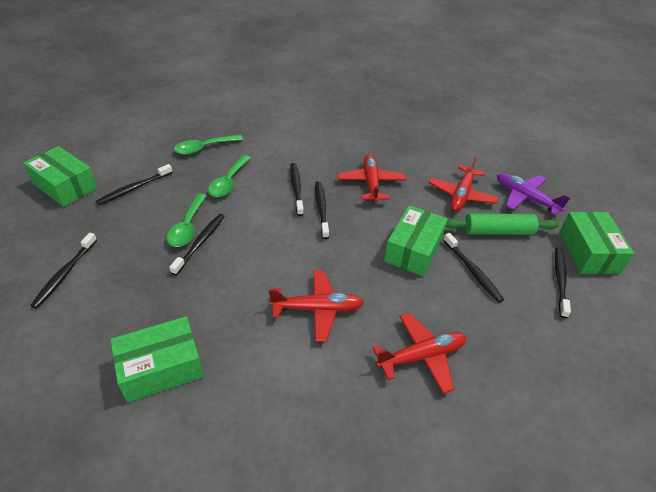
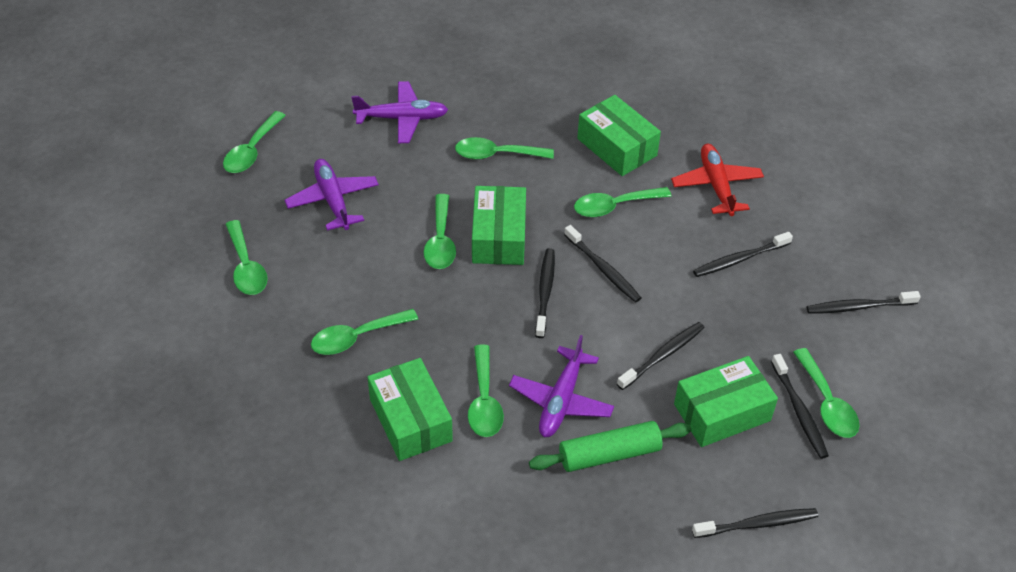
green spoon: [167,194,207,247] [174,135,244,155] [208,155,251,197] = 3 -> [223,111,286,173] [225,220,268,295] [311,309,418,355] [424,194,456,269] [455,137,554,160] [468,344,504,437] [574,187,672,217] [793,348,860,438] = 8
purple plane: [497,173,571,215] = 1 -> [285,159,379,231] [351,81,448,143] [509,335,614,437] = 3
red plane: [269,270,364,342] [337,154,406,203] [372,312,467,394] [428,156,499,211] = 4 -> [671,144,764,216] = 1

